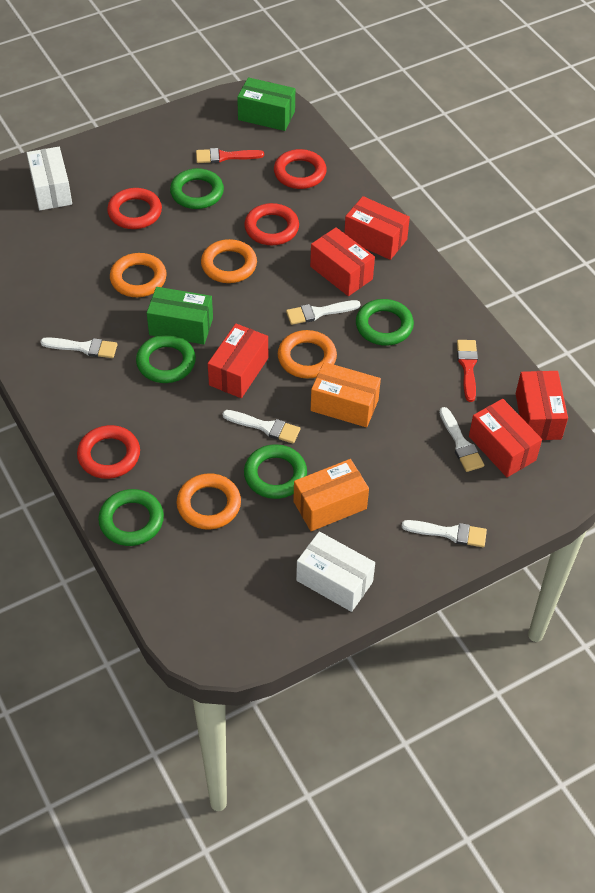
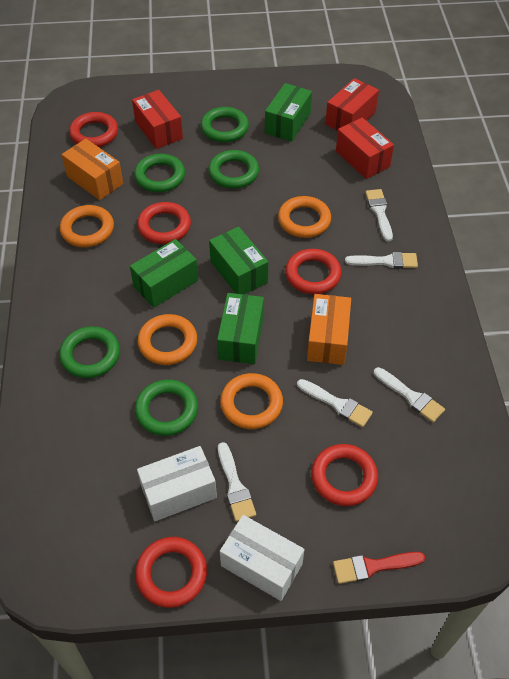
green box: [147,287,213,344] [237,77,295,131] = 2 -> [130,239,198,308] [209,227,268,294] [217,293,264,364] [265,83,312,142] = 4
red box: [208,324,268,398] [310,227,375,296] [344,196,410,260] [469,399,542,477] [516,371,568,440] = 5 -> [132,90,183,149] [325,78,379,131] [336,118,394,179] = 3
red brush: [196,148,264,163] [457,340,478,402] = 2 -> [333,552,425,584] = 1
red ring: [77,425,140,479] [107,188,162,229] [244,203,299,245] [274,149,327,189] = 4 -> [69,112,118,147] [135,537,207,608] [137,202,191,244] [285,249,342,294] [311,444,378,506] = 5

